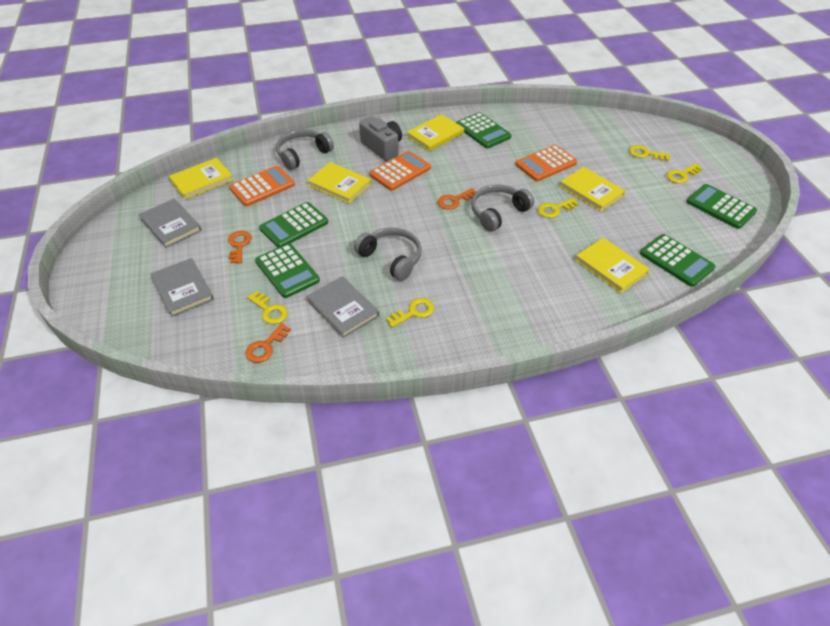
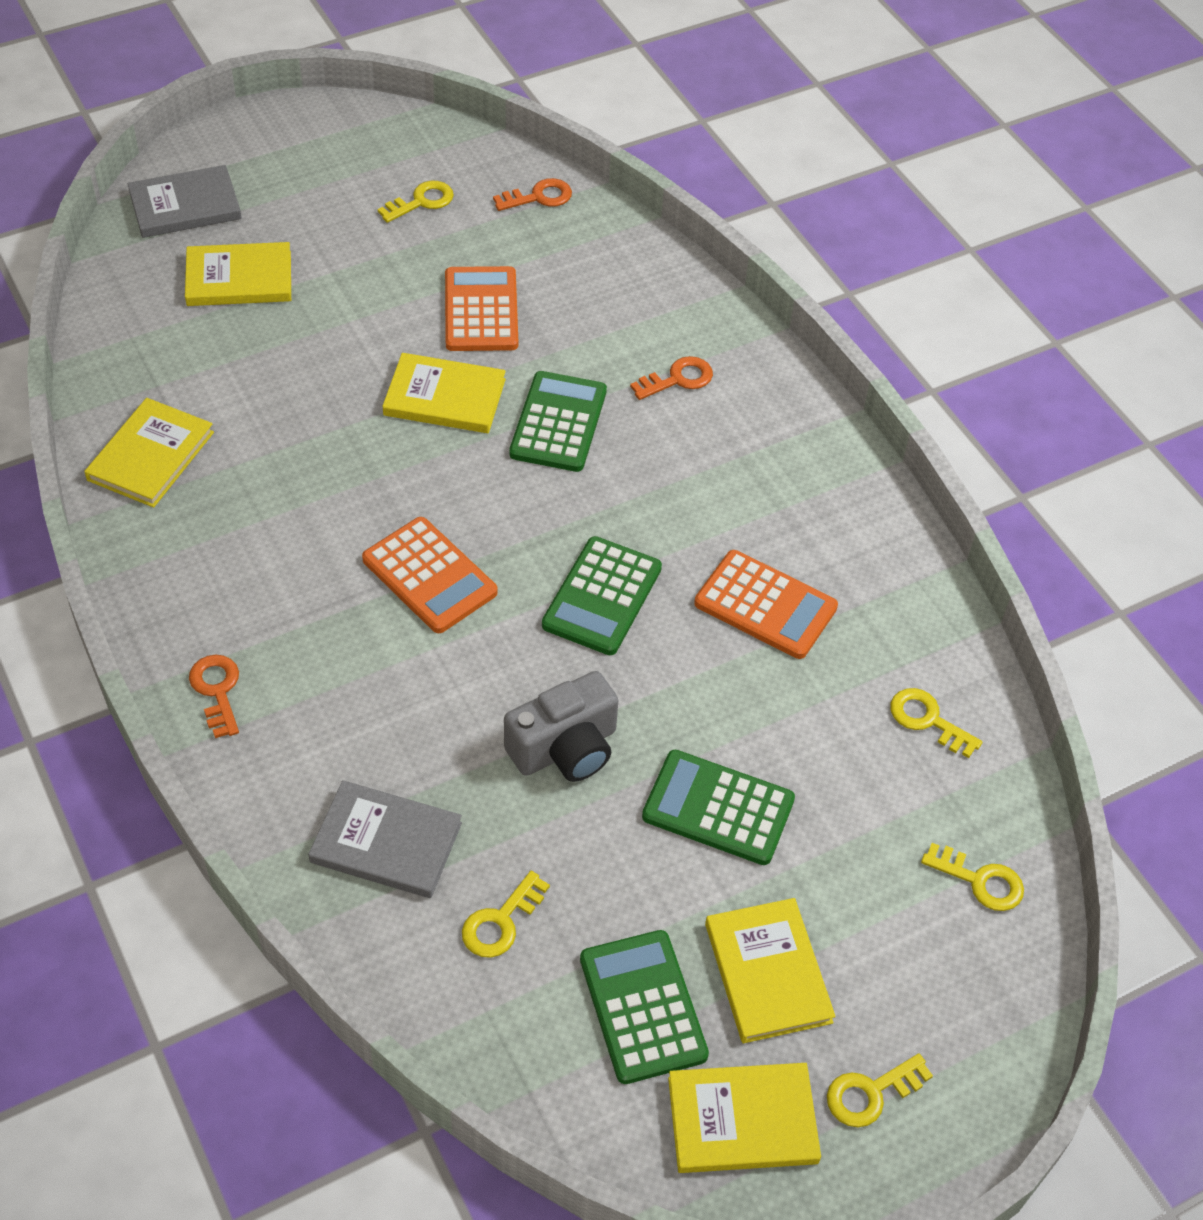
green calculator: [255,243,320,298] [259,202,328,248] [456,112,511,148] [640,234,715,287] [687,184,757,229] = 5 -> [509,371,607,472] [542,536,662,655] [580,930,709,1084] [642,750,795,865] = 4
grey book: [139,199,202,248] [151,258,214,317] [307,276,379,338] = 3 -> [128,165,242,238] [308,780,462,898] = 2
grey headphones: [276,129,334,170] [354,228,422,281] [471,185,534,232] = 3 -> none = 0

